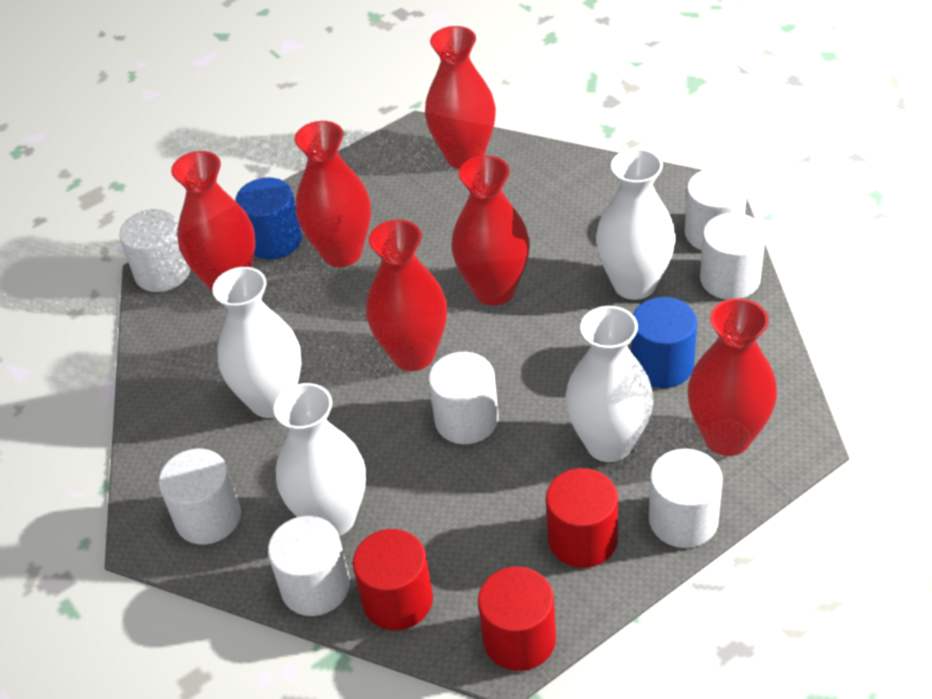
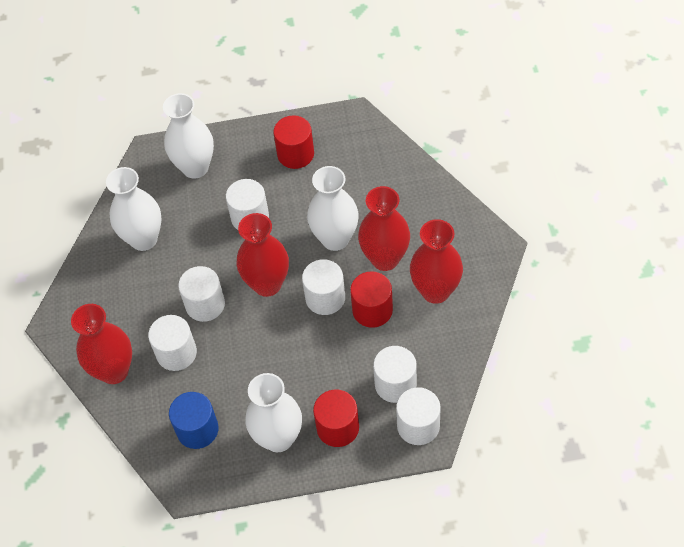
blue cylinder: [235,177,302,260] [631,297,697,388] = 2 -> [169,392,219,449] = 1
red vase: [171,151,255,293] [295,121,371,267] [366,220,447,371] [425,26,496,169] [451,155,530,306] [688,298,777,456] = 6 -> [71,304,132,384] [237,213,289,297] [358,186,410,271] [410,219,463,304] = 4
white cylinder: [119,209,191,292] [159,448,241,545] [268,516,350,616] [428,352,499,444] [649,449,723,548] [684,168,747,250] [700,213,766,300] = 7 -> [148,315,197,371] [178,266,225,322] [226,179,269,230] [302,259,345,315] [373,346,417,403] [396,387,441,445] = 6

